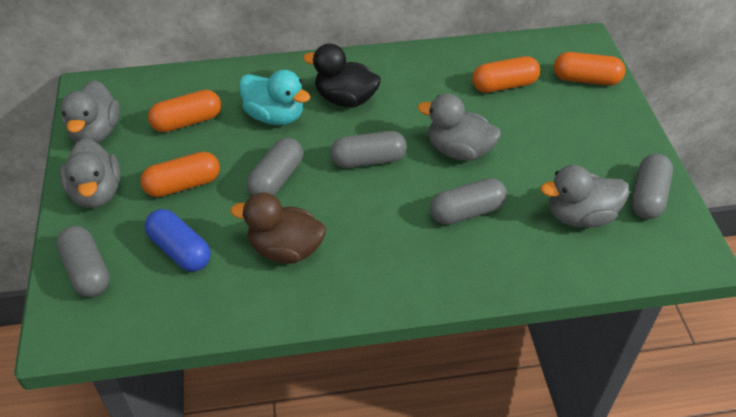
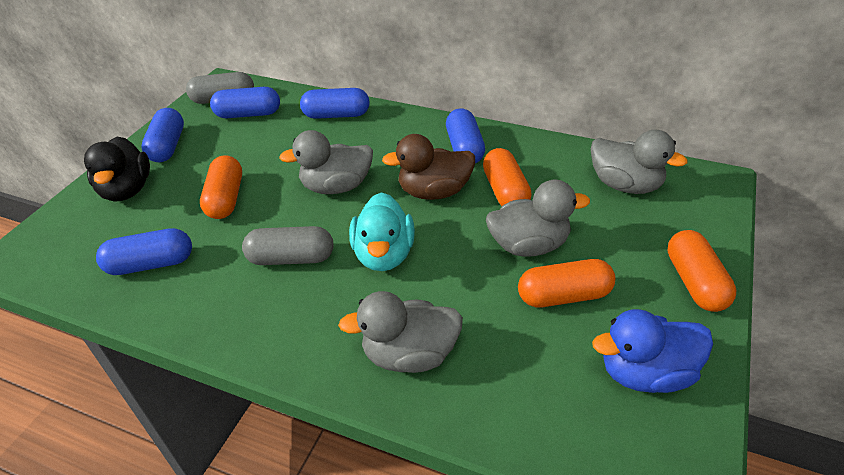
blue capsule: [145,209,211,272] = 1 -> [96,228,192,275] [141,108,184,162] [210,87,280,118] [300,88,370,119] [446,108,485,164] = 5
blue duck: none = 0 -> [592,309,713,393] = 1
grey capsule: [56,226,110,297] [246,138,303,196] [330,131,407,168] [430,178,507,225] [631,154,673,219] = 5 -> [186,72,254,104] [242,226,333,265] = 2

